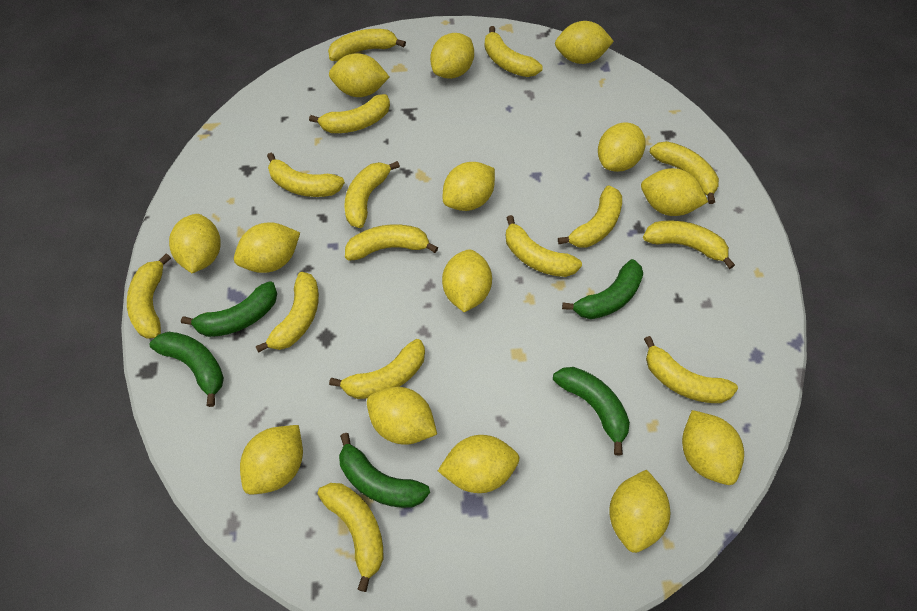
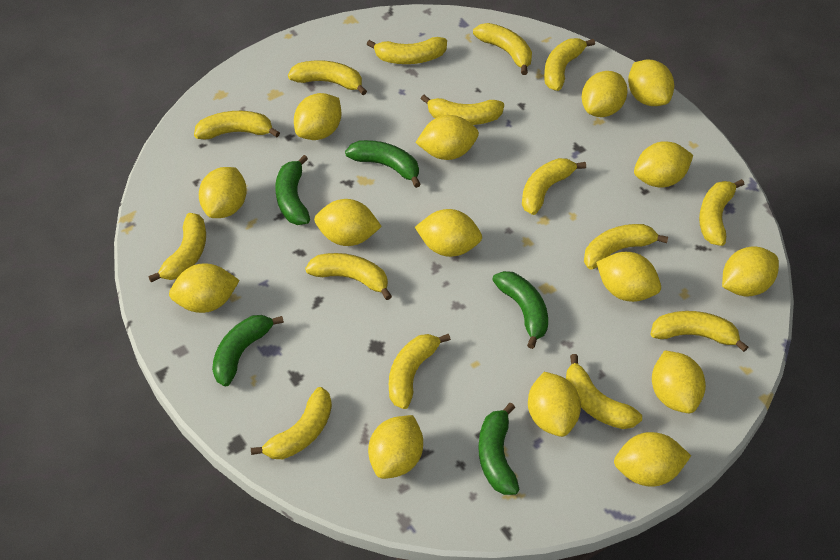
yellow lemon: [169,214,221,273] [234,222,300,273] [240,425,303,495] [329,53,389,97] [367,387,437,445] [430,33,474,79] [438,435,519,493] [442,249,492,312] [443,162,495,211] [555,21,614,64] [598,123,646,172] [609,470,670,553] [641,168,708,216] [682,410,744,485] = 14 -> [169,263,240,313] [199,167,247,218] [294,93,341,140] [314,199,382,246] [368,415,423,479] [415,115,479,160] [415,209,482,257] [528,372,581,437] [582,71,628,117] [596,252,661,302] [614,432,691,487] [628,60,674,106] [634,141,693,188] [652,350,706,413] [722,246,779,296] = 15

